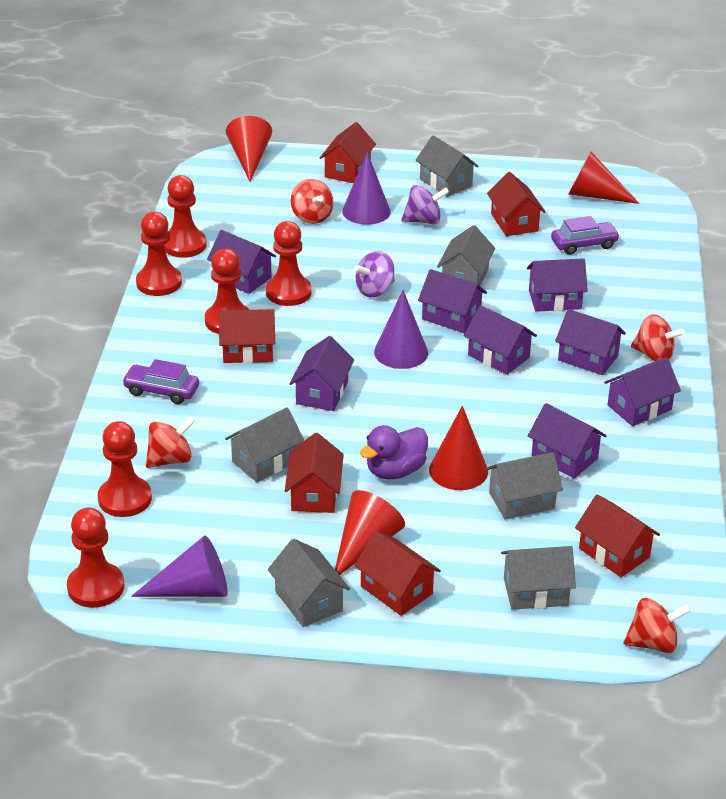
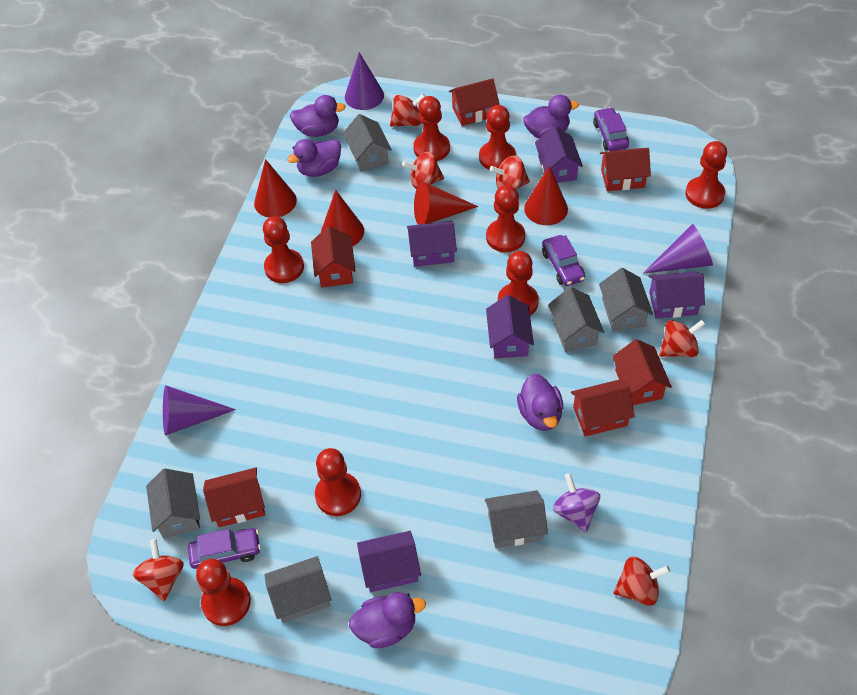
purple car: [122,359,199,404] [551,216,620,255] = 2 -> [188,528,261,569] [542,235,585,286] [593,107,629,151] = 3
purple duck: [360,425,428,479] = 1 -> [287,139,341,177] [290,95,346,137] [349,592,426,648] [517,374,563,431] [523,95,579,138] = 5
purple house: [207,230,276,294] [289,336,354,411] [418,269,487,333] [464,305,537,375] [527,258,588,312] [528,403,606,478] [555,309,626,375] [604,357,681,426] = 8 -> [357,531,421,592] [407,221,457,267] [486,295,534,358] [535,126,583,183] [649,271,705,319] = 5
purple spinning top: [354,251,395,298] [402,185,449,224] = 2 -> [553,473,600,532] = 1
red pawn: [67,507,124,608] [98,421,152,517] [136,212,182,296] [164,175,207,258] [205,249,249,334] [266,221,311,306] = 6 -> [196,559,251,626] [263,216,304,283] [315,448,361,516] [413,96,450,161] [479,105,516,170] [486,185,525,252] [498,251,539,315] [686,141,727,209] = 8
red spinning top: [146,416,195,468] [291,179,334,224] [624,598,691,653] [631,314,685,361] = 4 -> [133,539,184,601] [390,94,426,127] [402,152,444,189] [490,156,530,190] [613,556,670,606] [659,320,706,357] = 6

